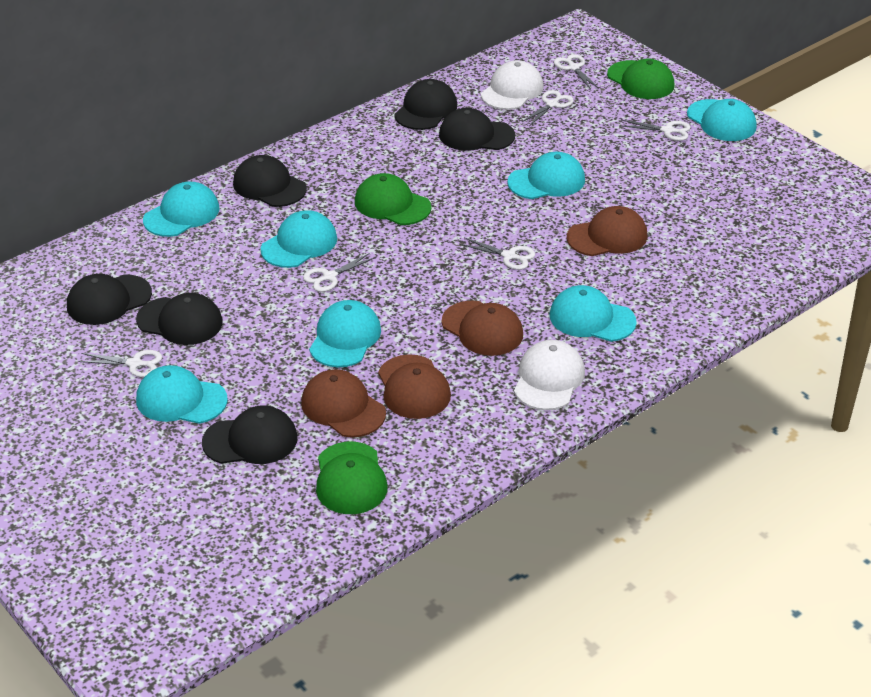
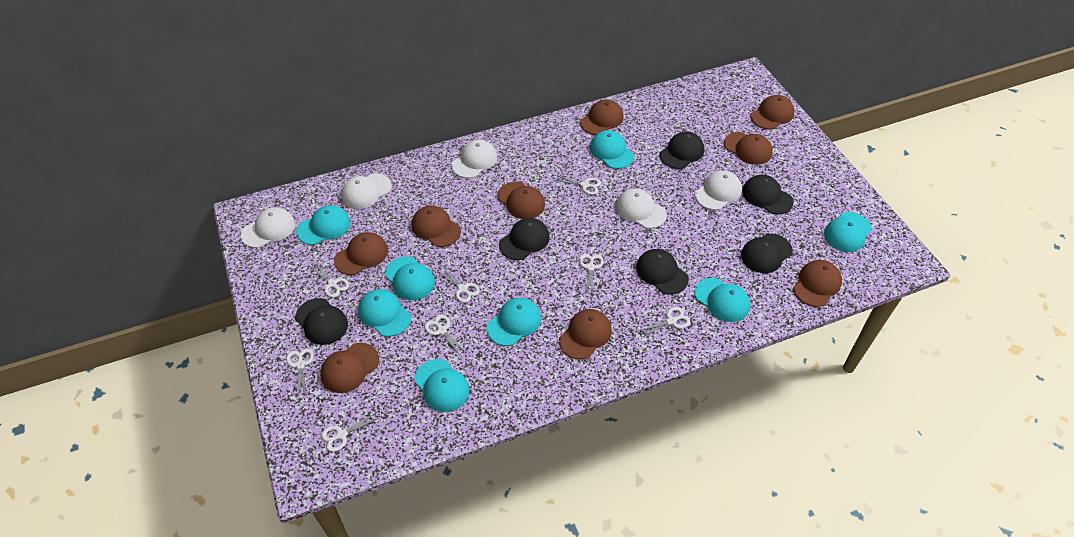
brown cap: [301,369,386,438] [378,354,451,419] [442,301,523,356] [567,206,647,256] = 4 -> [320,343,379,393] [334,232,388,275] [412,205,461,247] [497,182,545,219] [559,309,612,359] [580,100,624,135] [724,132,773,165] [750,95,794,130] [793,260,842,307] = 9
green cap: [316,442,388,514] [355,173,431,225] [607,58,675,99] = 3 -> none = 0
turquoise cap: [136,365,228,424] [143,181,220,237] [261,210,337,268] [309,300,381,368] [508,152,585,199] [550,285,637,342] [687,99,757,141] = 7 -> [296,205,350,245] [358,289,411,337] [385,256,435,300] [414,359,469,412] [487,298,541,346] [590,130,634,169] [694,278,750,322] [824,212,872,252] = 8
white cap: [481,60,544,110] [514,340,585,410] = 2 -> [241,207,295,248] [341,173,392,209] [451,140,497,178] [616,189,667,229] [695,170,742,210] = 5
white scissors: [78,350,162,377] [303,253,376,292] [460,237,535,270] [521,90,574,126] [554,54,599,89] [622,120,691,141] = 6 -> [286,348,314,397] [310,262,349,298] [321,412,381,452] [424,314,465,356] [436,268,480,303] [556,175,601,195] [579,254,604,294] [639,307,690,337] = 8

